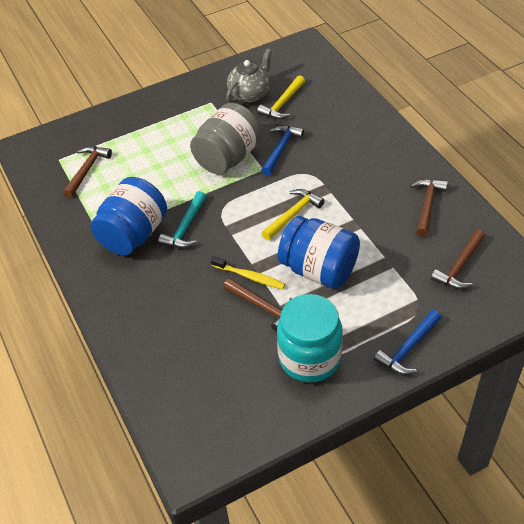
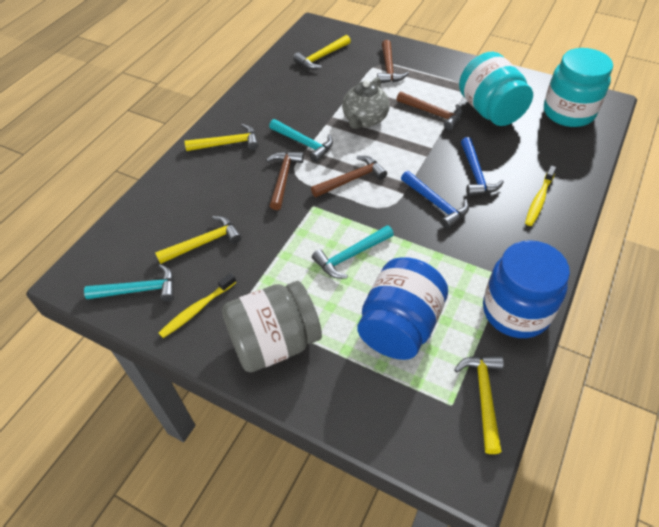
turquoise hammer: [158,191,206,248] = 1 -> [84,264,174,302] [269,119,333,162] [312,225,394,279] = 3
turquoise jar: [277,294,343,382] = 1 -> [459,52,533,126] [544,48,613,127] = 2
yellow hammer: [257,75,305,119] [262,189,325,240] = 2 -> [155,216,242,264] [185,124,258,151] [293,35,351,69] [454,355,504,454] = 4
yellow toothbrush: [211,256,285,289] = 1 -> [159,273,236,338] [525,165,557,226] = 2

